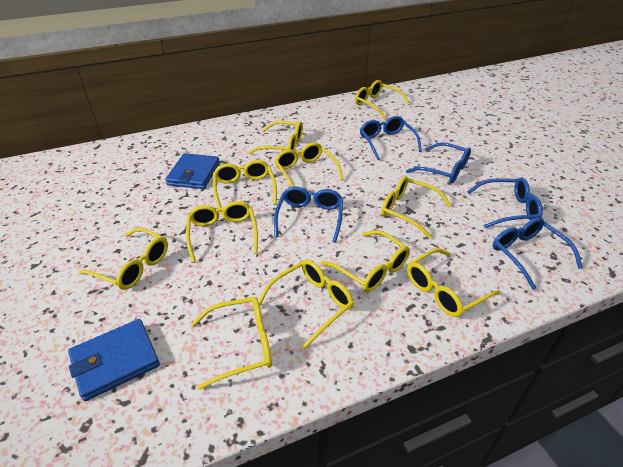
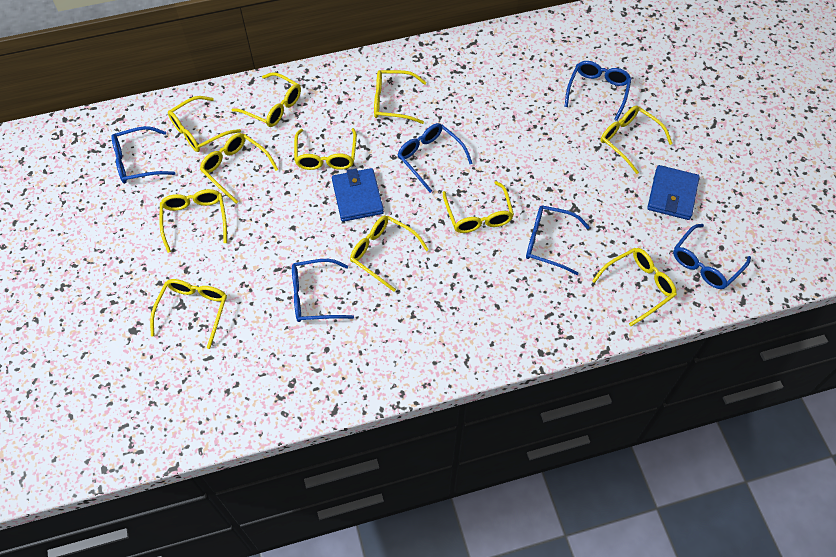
blue glasses: [274,186,343,243] [360,116,422,160] [406,142,471,183] [467,177,543,228] [493,218,583,290] = 5 -> [111,126,175,183] [292,259,354,322] [398,123,473,193] [526,205,590,275] [564,61,632,121] [673,224,751,289] = 6

